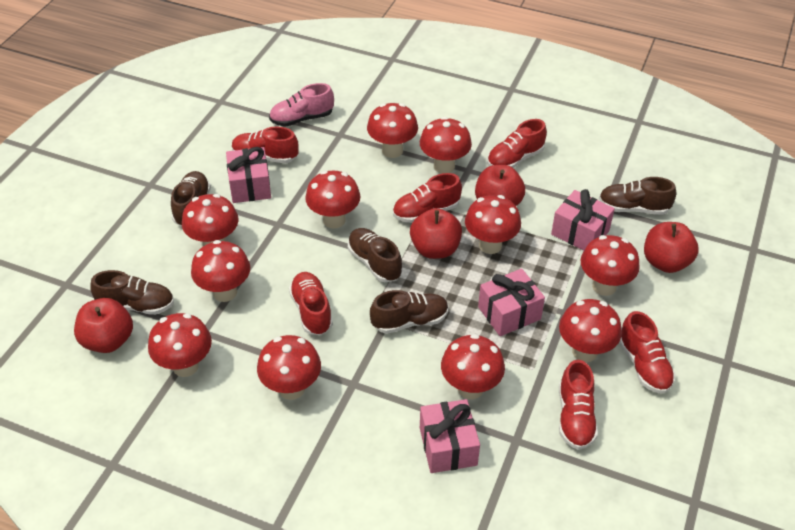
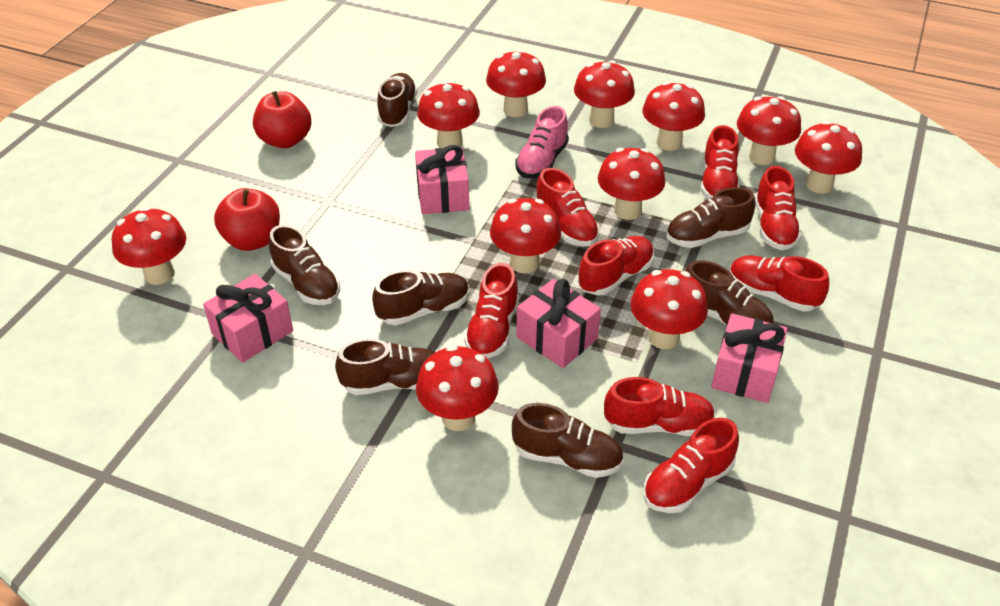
brown shoe: [90,270,174,315] [171,171,211,226] [348,228,402,282] [370,290,449,334] [599,177,676,215] = 5 -> [269,225,340,305] [335,339,435,395] [372,270,469,325] [377,73,418,127] [512,403,624,478] [666,187,755,248] [685,260,774,325] = 7
red apple: [74,298,133,353] [410,208,462,259] [475,165,525,206] [644,222,699,273] = 4 -> [214,188,280,251] [253,91,311,148] = 2
red shoe: [232,127,299,163] [289,272,333,335] [393,173,462,223] [487,119,547,168] [559,360,598,450] [619,311,675,394] = 6 -> [464,263,519,359] [536,168,599,247] [578,236,654,296] [604,377,715,436] [643,418,739,513] [701,125,740,199] [730,255,829,312] [755,166,802,250] = 8

